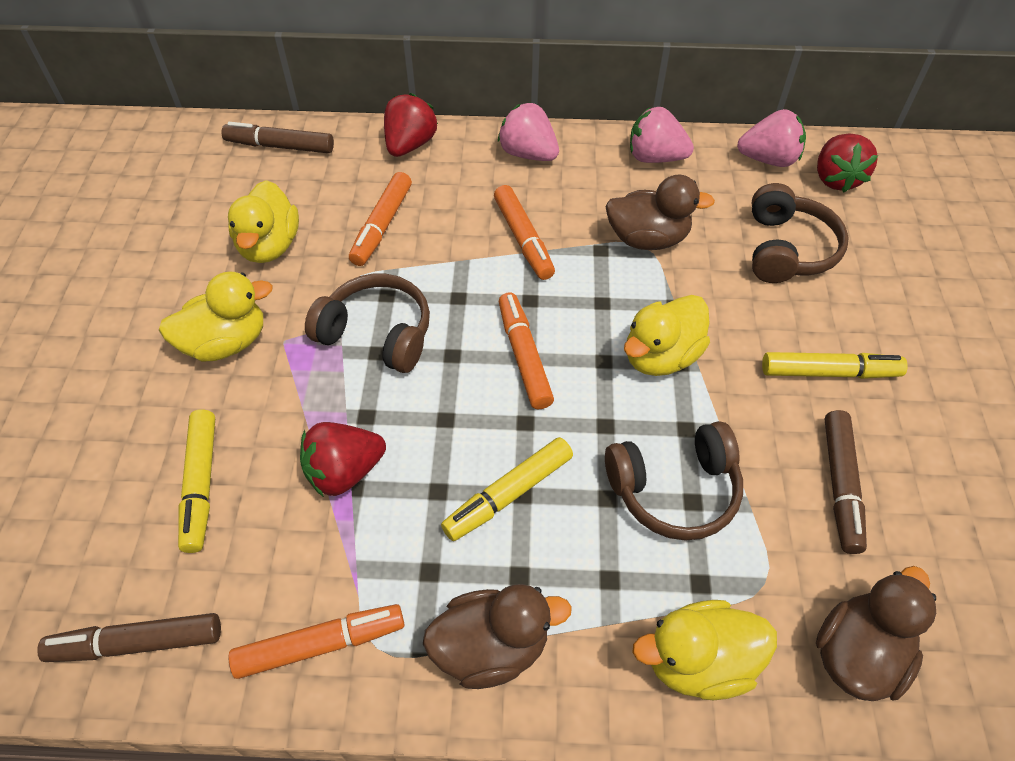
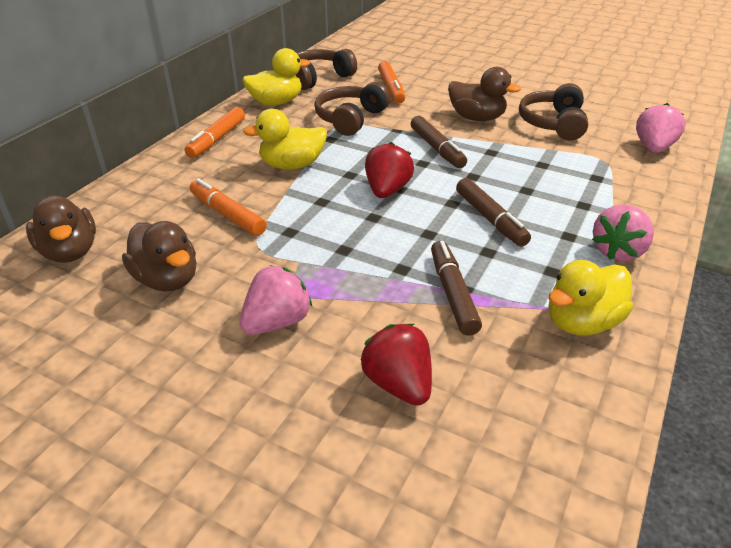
orange marker: [228,604,405,679] [349,172,412,266] [494,185,555,280] [499,292,554,409] = 4 -> [185,107,245,158] [190,178,267,236] [378,61,405,104] = 3
red strawberry: [300,422,386,497] [384,93,438,157] [817,134,878,192] = 3 -> [361,324,432,406] [365,142,414,198] = 2
yellow duck: [159,272,273,361] [228,180,299,263] [624,295,710,376] [632,600,777,700] = 4 -> [242,48,310,106] [243,109,327,170] [548,260,633,335] = 3
yellow marker: [178,410,215,553] [441,437,573,541] [762,352,908,379] = 3 -> none = 0

